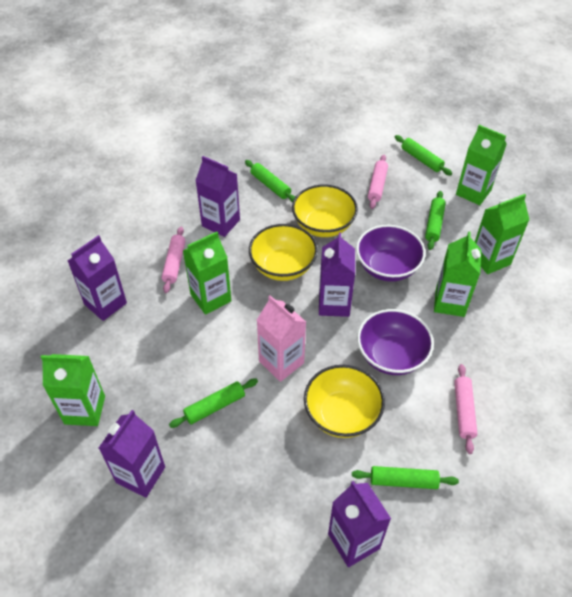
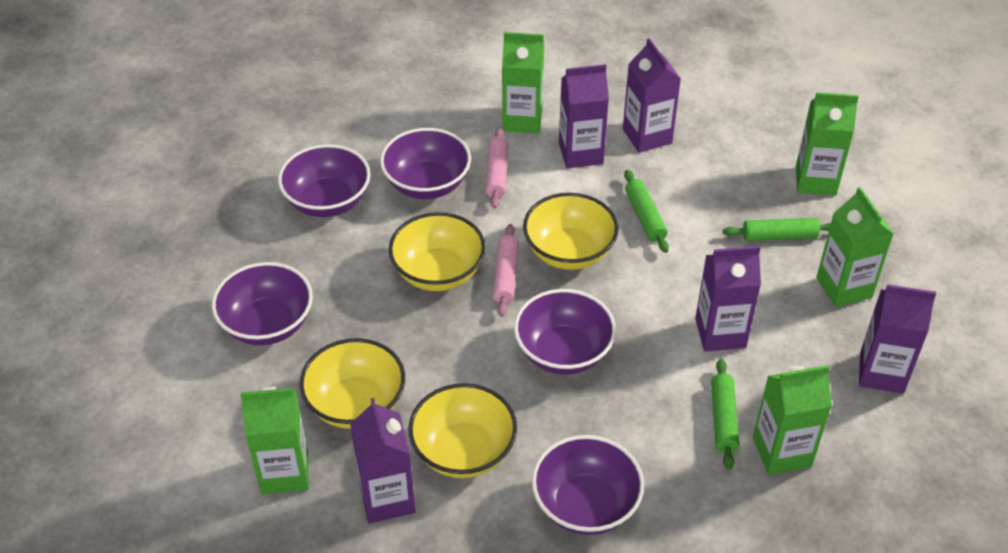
green rolling pin: [169,379,258,428] [245,160,295,202] [352,466,459,489] [395,135,452,176] [425,191,446,250] = 5 -> [624,170,669,253] [711,359,739,470] [723,218,831,241] = 3
pink carton: [257,295,306,382] = 1 -> none = 0
pink rolling pin: [162,227,186,293] [368,155,388,209] [454,364,478,454] = 3 -> [486,127,508,208] [493,224,519,317] = 2
purple bowl: [356,225,426,282] [357,309,434,375] = 2 -> [212,262,313,345] [278,144,371,217] [380,128,471,199] [514,289,616,375] [532,435,644,535] = 5
yellow bowl: [249,224,318,281] [292,185,358,237] [304,365,385,438] = 3 -> [299,338,405,429] [389,212,486,291] [408,383,517,478] [523,193,619,270] = 4

